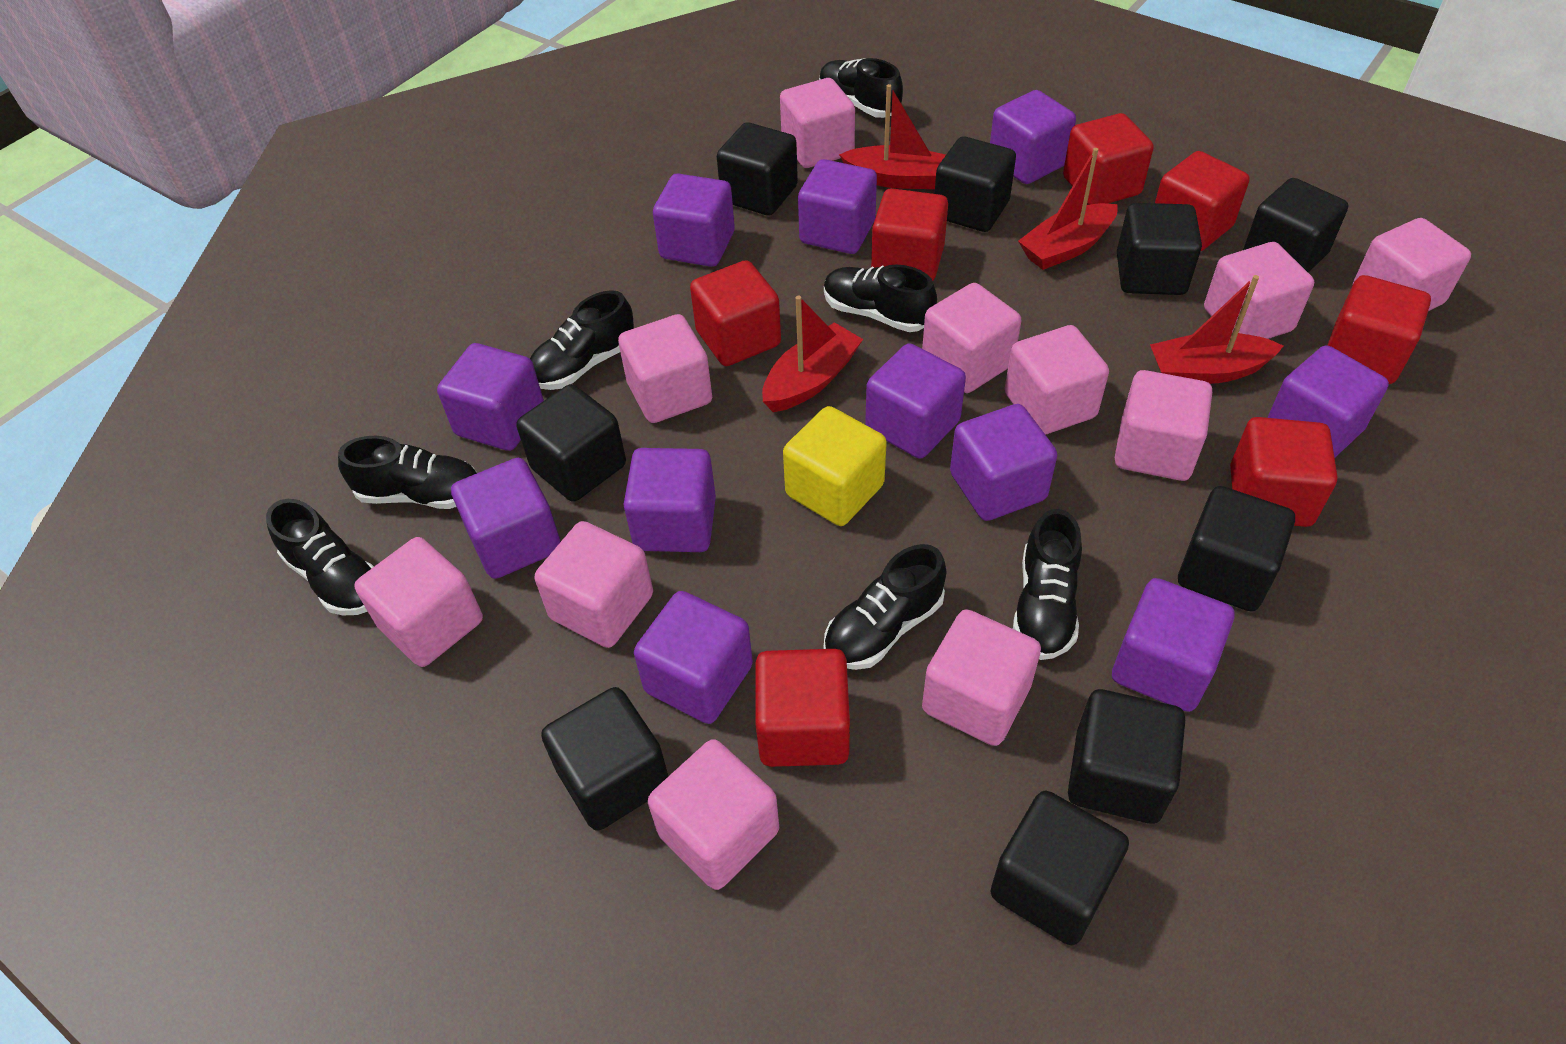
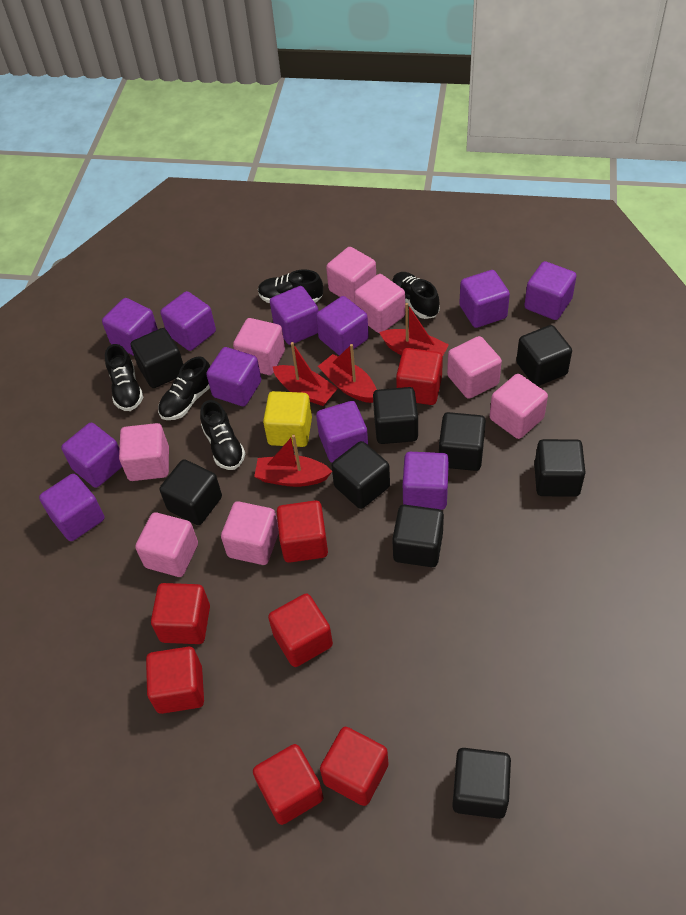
black shoe: [266,499,374,616] [338,436,477,509] [530,290,634,390] [819,58,903,118] [824,264,937,332] [824,544,947,670] [1013,509,1082,660] = 7 -> [105,344,143,411] [158,356,210,420] [200,400,245,470] [258,269,323,303] [392,272,439,319] = 5
pink cube: [354,537,483,667] [535,521,653,648] [618,314,712,423] [648,739,779,890] [780,78,855,168] [922,283,1022,393] [922,609,1041,746] [1005,325,1109,435] [1115,370,1212,481] [1204,242,1314,339] [1352,218,1471,311] = 11 -> [119,423,169,481] [135,512,198,577] [221,501,279,565] [233,318,285,375] [326,247,376,304] [354,274,405,334] [447,336,502,399] [490,374,548,439] = 8

